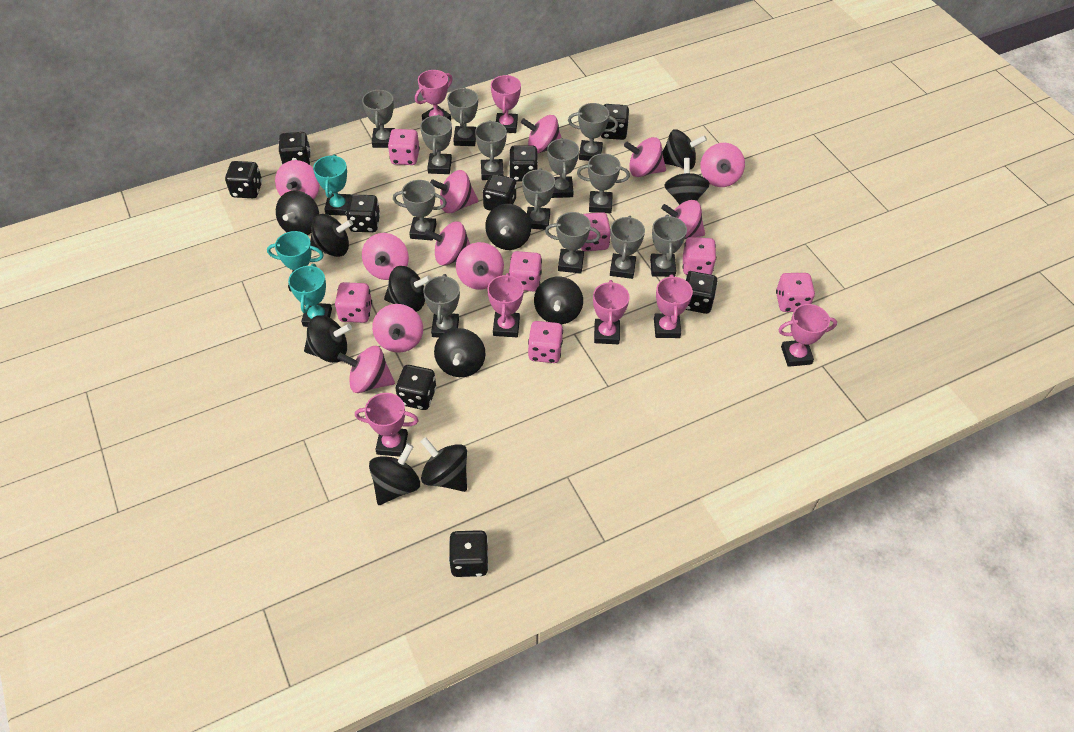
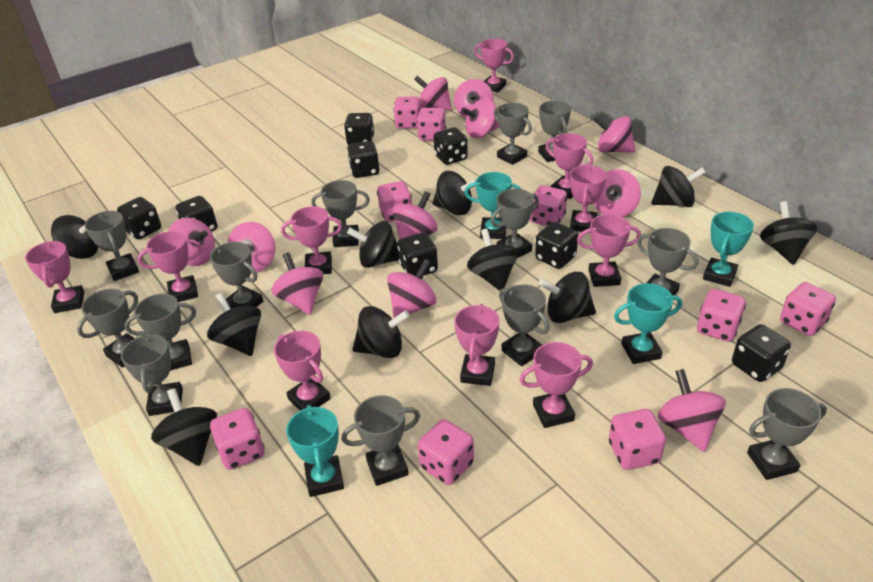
black dice: [225,161,262,198] [279,132,311,165] [346,195,380,232] [396,365,436,410] [449,530,489,577] [483,174,517,211] [509,145,538,181] [601,104,629,140] [685,271,718,314] = 9 -> [117,197,161,239] [176,196,218,232] [344,113,374,145] [347,141,380,178] [398,233,438,276] [434,127,468,165] [535,222,578,269] [732,324,791,382] = 8
black spinning top: [276,190,319,235] [304,315,352,363] [310,214,353,257] [369,443,420,505] [384,266,432,312] [420,437,467,492] [434,328,486,377] [485,204,531,250] [534,276,583,324] [662,129,707,170] [664,158,710,205] = 11 -> [51,215,98,259] [151,388,217,466] [207,293,261,356] [347,221,399,268] [352,306,410,358] [432,171,476,215] [467,229,519,291] [538,272,596,323] [651,166,706,207] [760,201,817,265] = 10
pink dice: [335,282,372,323] [388,129,420,165] [509,251,542,291] [528,321,563,363] [581,212,610,251] [683,237,716,275] [776,273,815,312] = 7 -> [210,408,265,470] [377,181,412,222] [393,96,421,129] [417,108,446,141] [418,419,474,485] [530,185,567,226] [609,409,666,470] [697,289,746,342] [780,282,836,336] = 9
pink trophy: [355,393,419,457] [415,70,453,121] [487,273,524,337] [491,75,521,133] [593,280,629,344] [654,274,693,338] [778,304,837,367] = 7 -> [25,241,84,313] [137,231,202,302] [274,331,331,411] [281,206,342,275] [454,304,499,386] [474,39,514,93] [520,342,593,428] [546,133,593,199] [570,165,606,233] [577,214,641,287] = 10
turquoise trophy: [267,231,324,292] [288,264,332,327] [313,155,351,216] = 3 -> [286,405,344,497] [465,172,521,239] [614,283,682,364] [703,212,754,287] = 4

